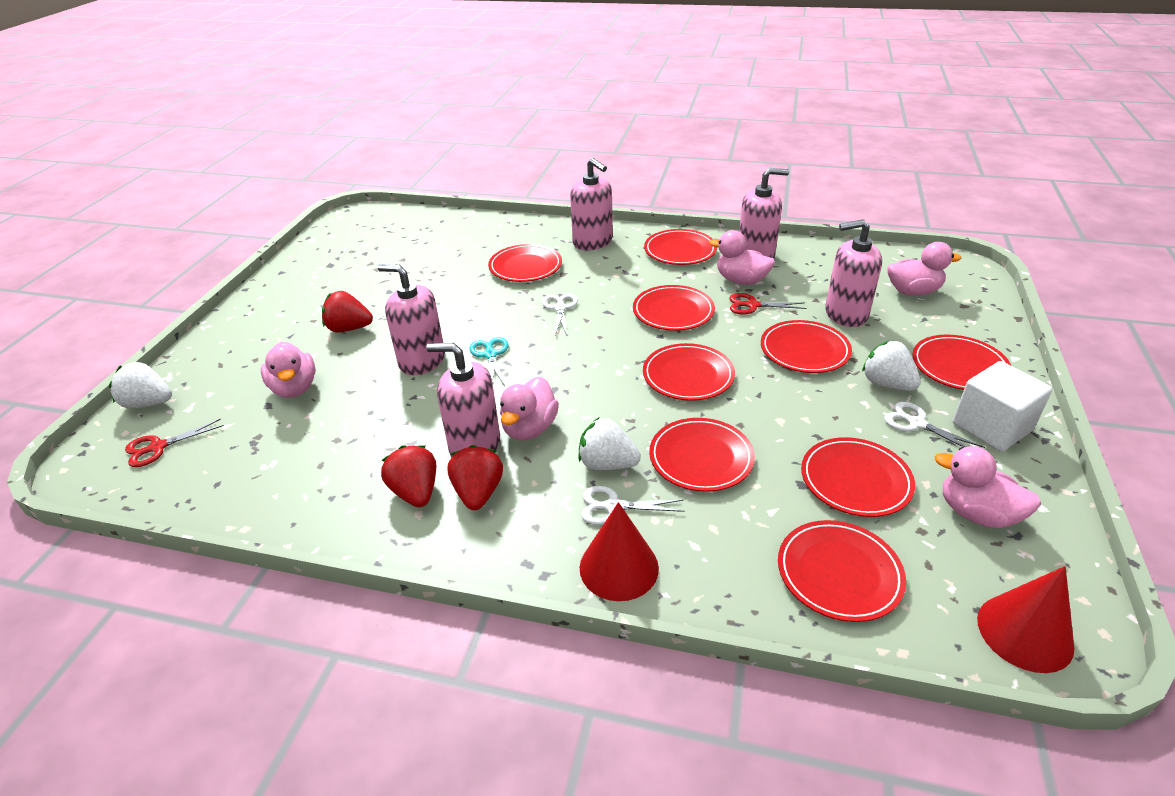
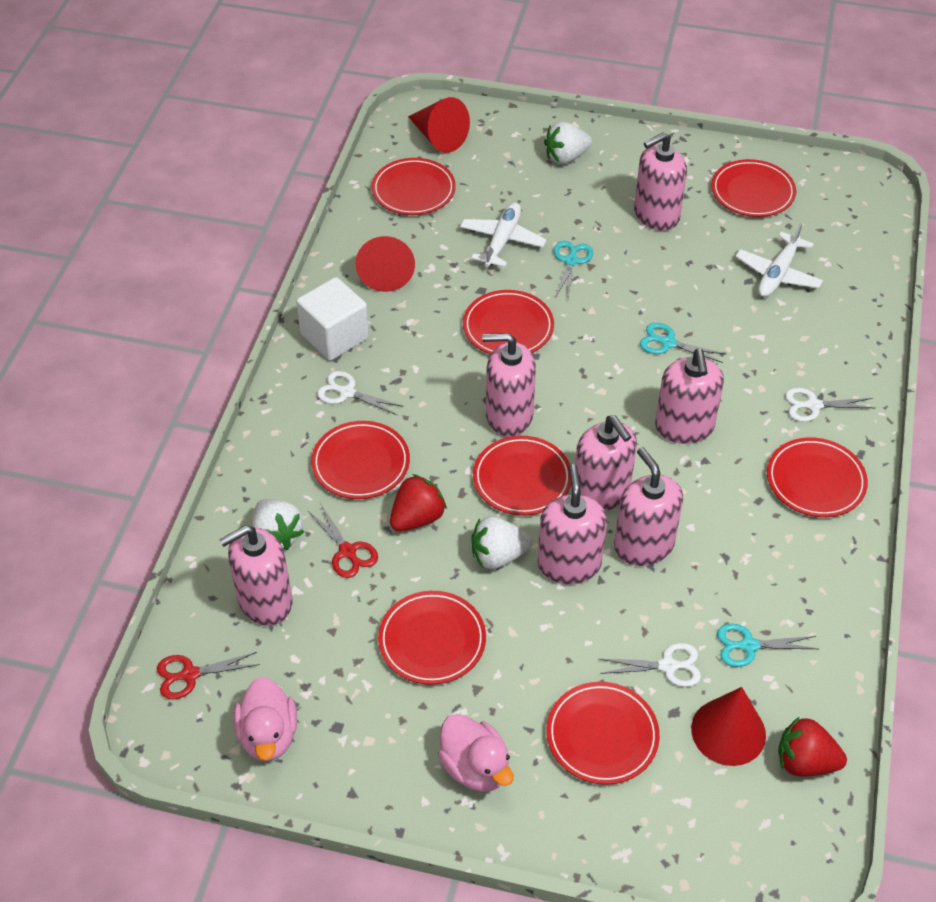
pink duck: [261,342,316,398] [500,376,559,440] [709,230,775,285] [887,242,961,296] [935,446,1041,528] = 5 -> [234,677,297,761] [438,714,514,792] = 2
pink soap dispenser: [378,264,445,375] [426,343,500,457] [570,158,613,251] [739,168,789,258] [825,219,882,327] = 5 -> [219,525,293,626] [482,333,536,437] [538,464,607,584] [575,416,637,511] [614,447,683,566] [634,132,687,231] [655,349,724,444] = 7
red cone: [580,502,659,601] [977,566,1074,673] = 2 -> [355,236,415,292] [408,97,470,153] [691,687,766,766] = 3
red plate: [488,244,562,282] [633,285,715,331] [643,343,735,401] [644,229,717,265] [649,418,755,492] [761,320,852,373] [778,520,906,622] [801,437,915,517] [912,335,1011,390] = 9 -> [311,421,410,499] [372,158,456,215] [378,591,486,685] [463,290,554,354] [473,436,571,515] [546,682,660,785] [711,159,796,217] [767,437,868,517] = 8
red strawberry: [322,291,373,332] [381,445,436,507] [448,445,503,510] = 3 -> [390,474,447,531] [778,717,847,777] = 2
turquoise scissors: [469,337,509,386] = 1 -> [554,241,593,299] [640,323,727,363] [717,624,818,667] = 3
white plane: none = 0 -> [460,202,547,267] [735,222,823,297] = 2

